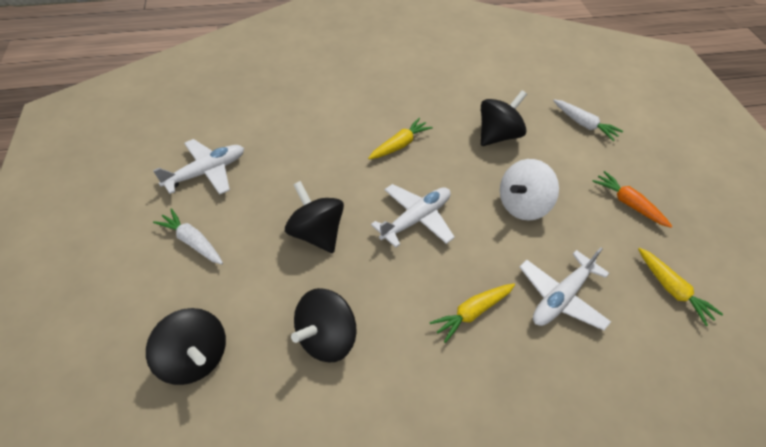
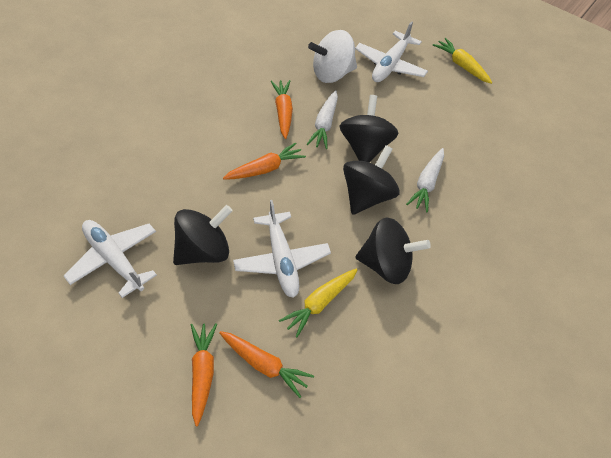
orange carrot: [592,171,672,228] = 1 -> [191,323,217,426] [220,331,314,398] [223,142,306,179] [271,80,293,139] = 4
yellow carrot: [368,118,433,159] [429,283,515,343] [638,248,723,326] = 3 -> [279,269,357,338] [433,38,492,84] = 2

